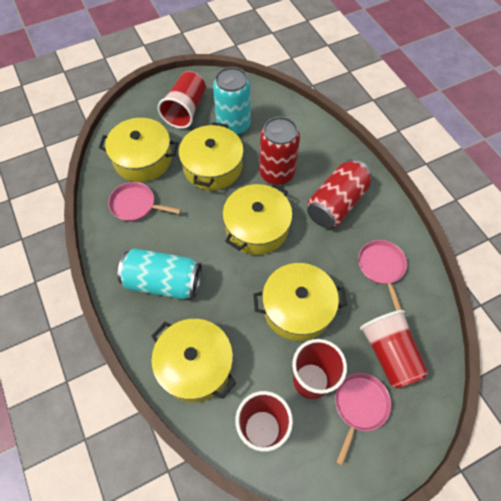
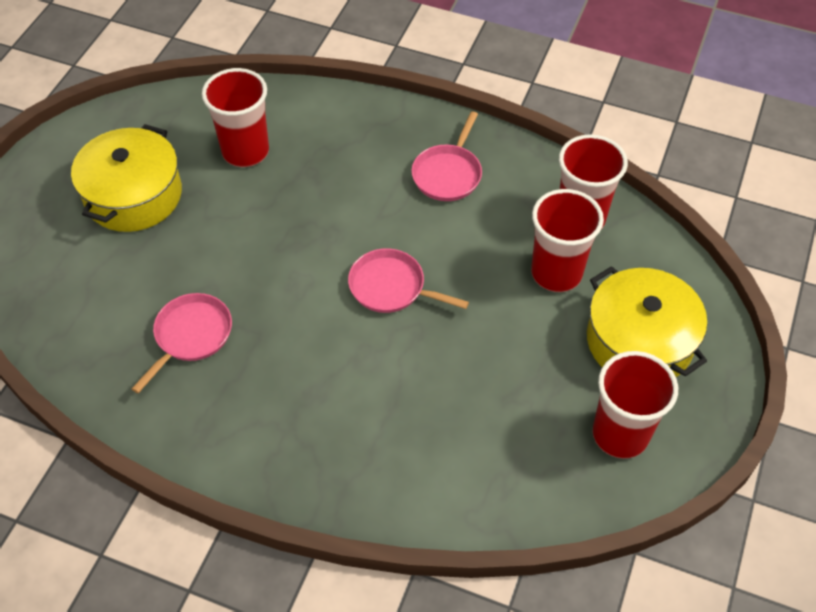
red can: [259,117,300,185] [307,159,373,228] = 2 -> none = 0
turquoise can: [118,248,202,299] [213,67,251,135] = 2 -> none = 0
yellow pot: [99,118,178,182] [151,319,236,403] [179,122,244,190] [222,183,293,255] [253,263,347,341] = 5 -> [71,124,182,232] [587,266,707,377] = 2

